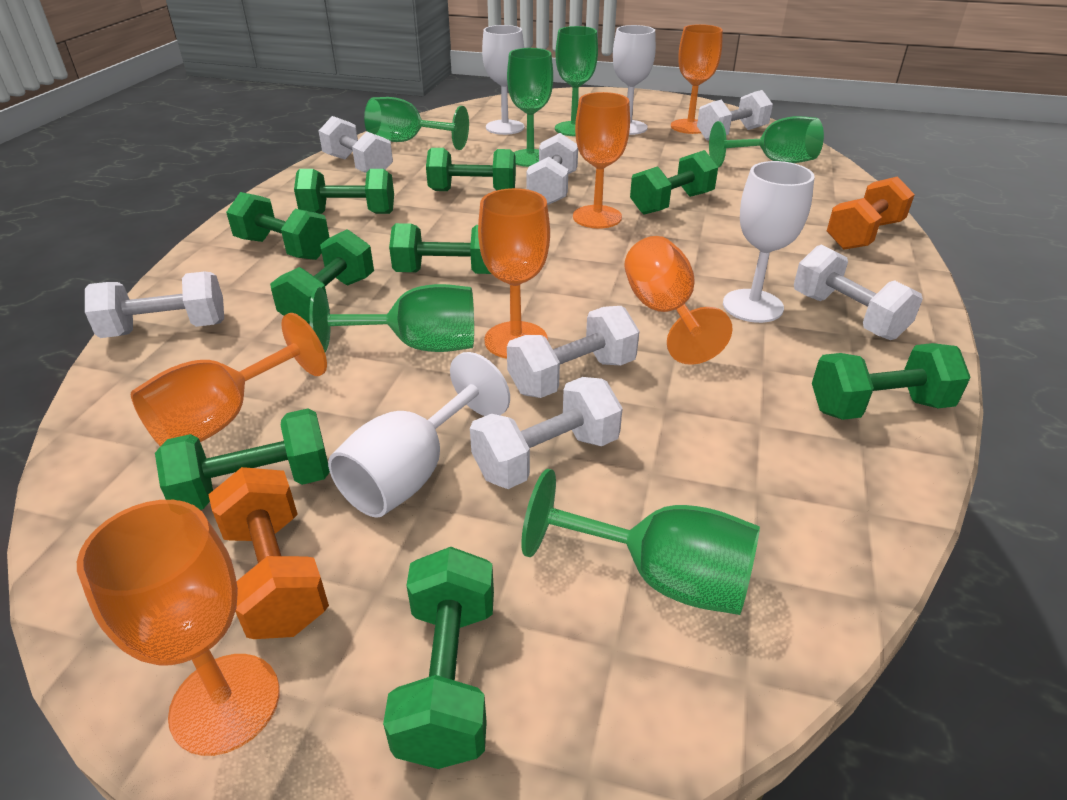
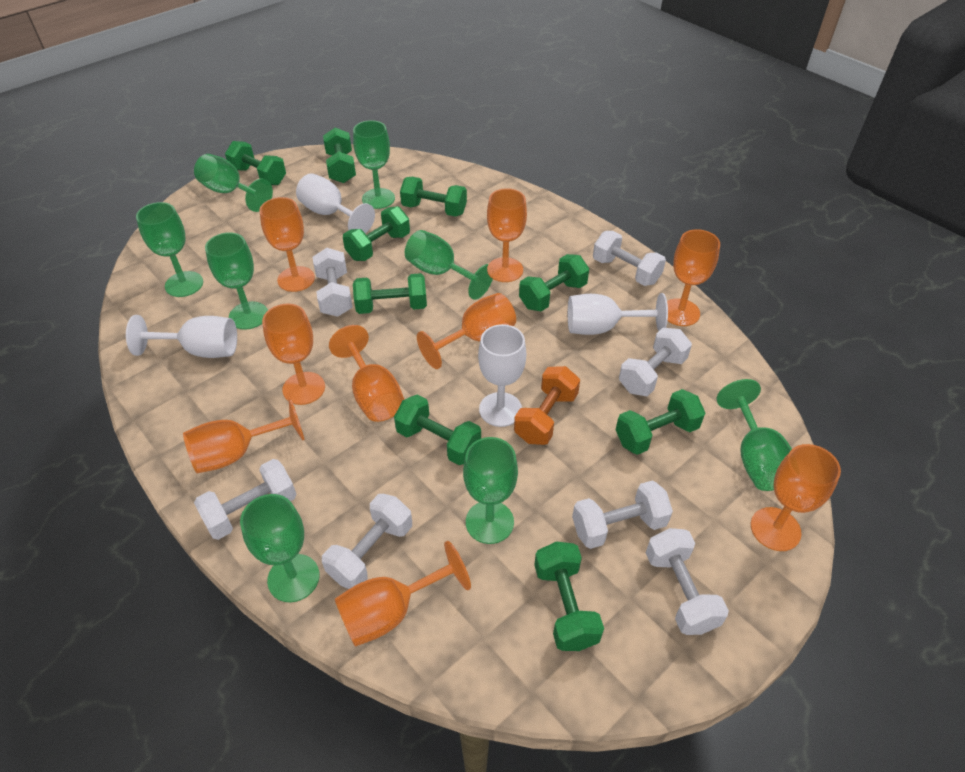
green goblet: [309,284,474,352] [364,97,469,150] [507,48,553,167] [521,469,760,615] [555,26,598,136] [709,116,824,167] = 6 -> [136,202,203,297] [194,154,273,212] [205,232,268,330] [240,494,319,602] [353,120,395,209] [405,230,494,300] [463,437,518,544] [716,379,792,491] = 8
orange dumbbell: [208,467,329,639] [827,176,915,250] = 2 -> [514,366,580,445] = 1
orange goblet: [77,500,280,756] [131,313,327,447] [478,188,550,359] [573,92,630,229] [624,236,732,365] [671,24,723,134] = 6 -> [183,397,305,473] [259,197,315,292] [262,304,325,405] [329,325,404,422] [335,541,471,647] [417,293,516,369] [487,188,527,282] [667,229,720,326] [751,444,841,551] = 9

